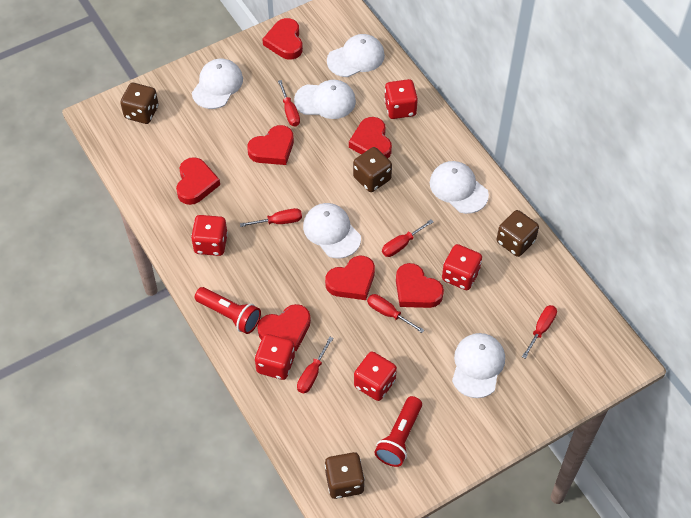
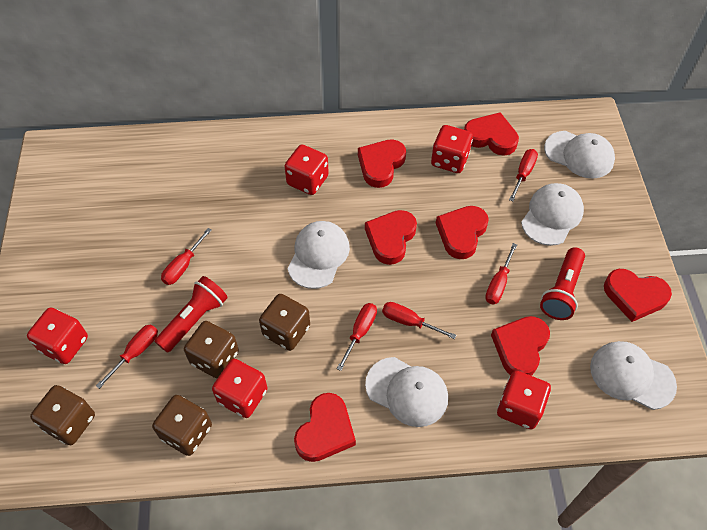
white cap: [192,59,243,109] [294,80,356,119] [303,203,361,259] [327,34,385,77] [430,161,489,214] [452,333,505,398] = 6 -> [287,221,350,289] [365,357,448,427] [521,183,584,246] [544,131,615,179] [590,341,677,410] = 5

